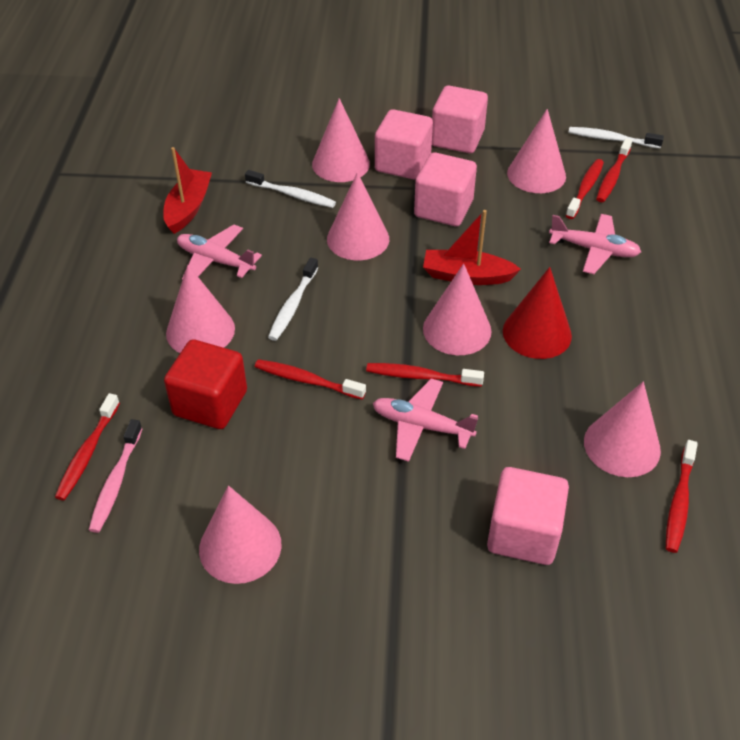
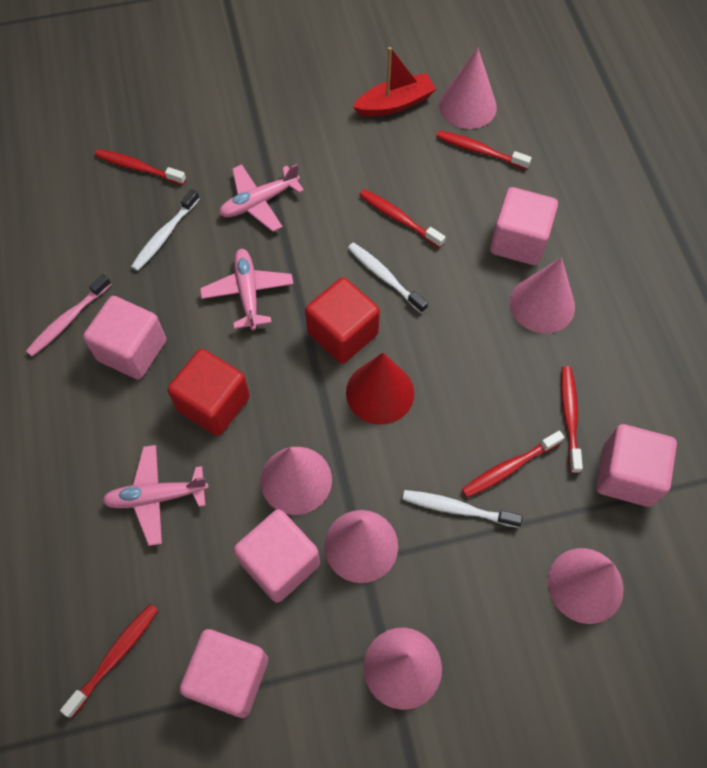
pink cone: [166,265,235,353] [199,486,282,584] [312,98,370,182] [327,173,389,260] [423,264,492,355] [507,109,566,193] [584,382,661,477] = 7 -> [261,447,332,515] [324,510,398,583] [364,628,442,710] [439,48,497,129] [510,258,575,334] [548,548,624,624] = 6
pink cube: [375,109,433,179] [414,152,477,226] [432,86,488,153] [487,467,569,565] = 4 -> [83,296,166,380] [180,629,268,718] [234,509,320,603] [490,187,558,265] [596,424,677,507] = 5
red boat: [163,147,212,234] [423,210,521,285] = 2 -> [353,47,436,117] = 1
red cube: [164,339,247,429] = 1 -> [167,349,250,436] [305,278,380,364] = 2

